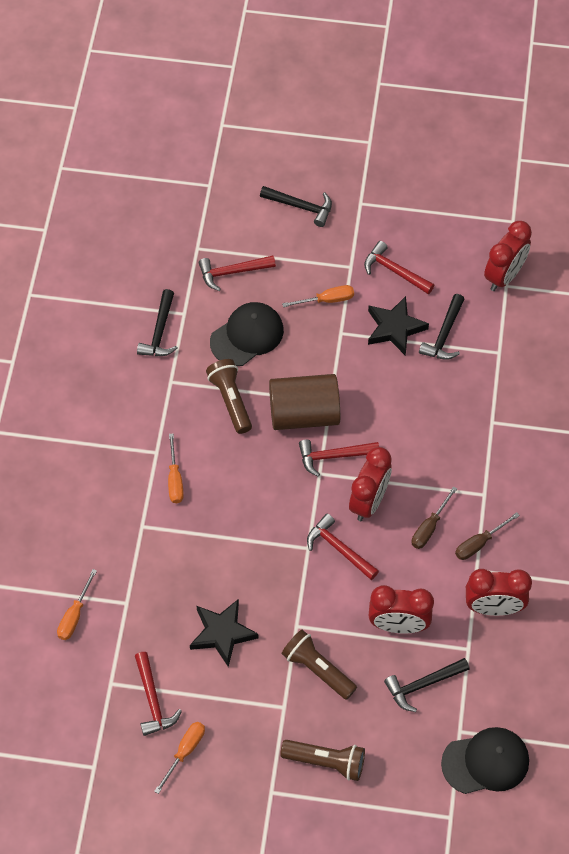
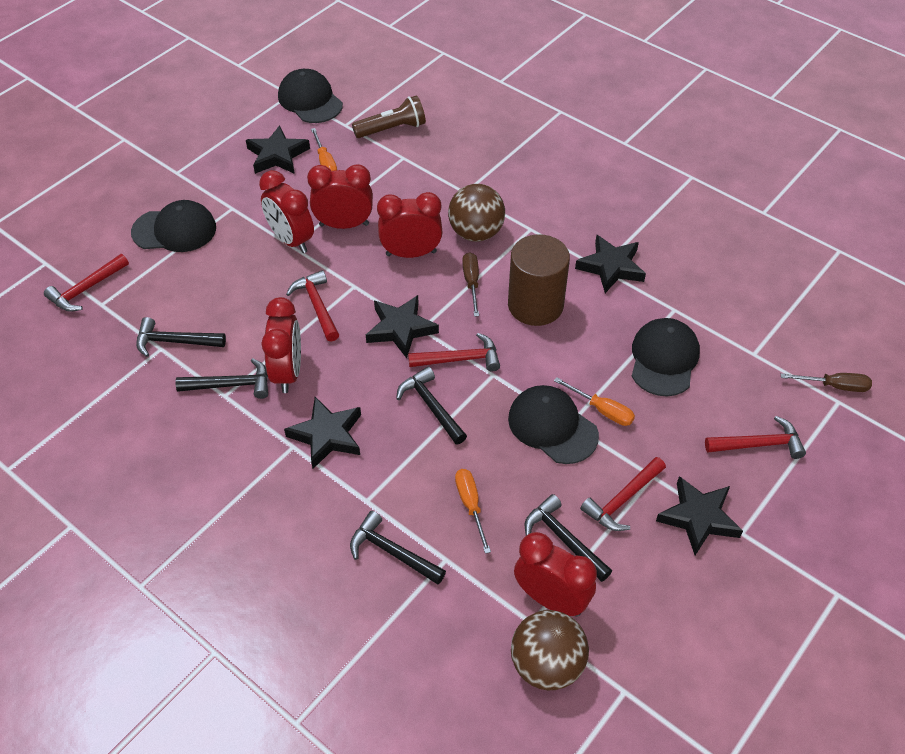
black cap: [210,302,284,366] [441,727,529,794] = 2 -> [131,200,216,252] [278,69,343,123] [508,385,599,464] [632,318,700,396] = 4
black hammer: [137,289,178,356] [260,186,332,227] [384,658,470,712] [419,294,464,360] = 4 -> [136,317,226,357] [175,358,268,399] [350,511,446,584] [396,367,467,445] [525,494,612,582] = 5
black star: [190,599,258,667] [368,296,429,356] = 2 -> [246,125,310,174] [284,397,361,469] [366,295,439,358] [575,235,646,293] [656,476,743,555] = 5
brown ball: none = 0 -> [448,184,505,242] [511,610,589,690] = 2
brown flashlight: [206,359,252,434] [280,740,365,781] [282,630,357,700] = 3 -> [352,95,426,138] = 1
orange screwdriver: [57,569,97,640] [154,722,205,794] [168,434,184,503] [282,285,354,307] = 4 -> [311,128,337,171] [455,469,491,554] [554,377,635,426] = 3
red clock: [349,447,392,521] [369,585,434,634] [466,569,532,616] [484,221,532,291] = 4 -> [259,170,314,253] [261,297,301,393] [307,164,373,229] [377,192,442,258] [514,532,597,617] = 5

